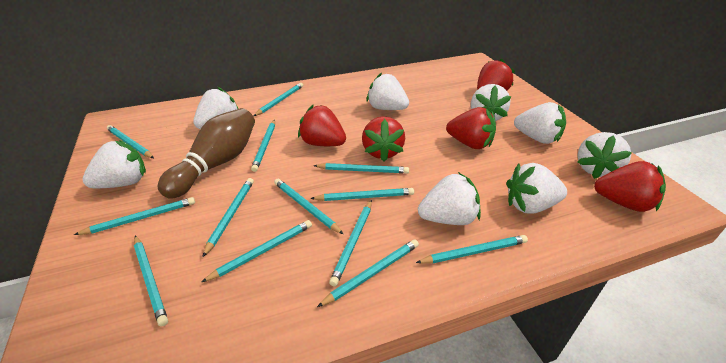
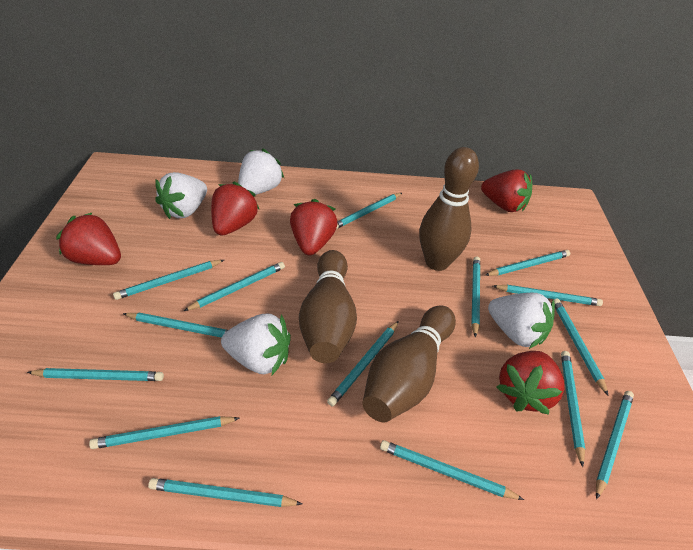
brown bowling pin: [157,108,255,199] = 1 -> [299,250,357,363] [362,305,456,422] [419,147,479,271] = 3
turquoise pencil: [74,197,195,235] [106,125,154,158] [134,235,168,326] [202,220,312,282] [203,178,254,257] [251,119,275,172] [254,83,303,116] [274,179,343,234] [310,188,414,201] [314,163,409,174] [317,239,419,307] [329,200,372,286] [416,235,528,263] = 13 -> [27,368,164,381] [89,416,239,449] [113,260,224,300] [123,313,228,338] [148,478,303,507] [184,262,285,311] [327,321,399,406] [336,193,402,229] [380,440,524,500] [471,257,480,338] [485,250,570,276] [493,285,603,306] [554,298,609,396] [561,351,585,467] [596,391,634,499] = 15
white strawberry: [82,140,146,188] [193,87,239,129] [367,73,409,110] [418,172,481,225] [471,84,511,121] [506,163,567,213] [514,102,566,144] [577,132,632,179] = 8 -> [155,172,207,219] [221,314,291,375] [238,148,284,195] [488,293,555,349] = 4

